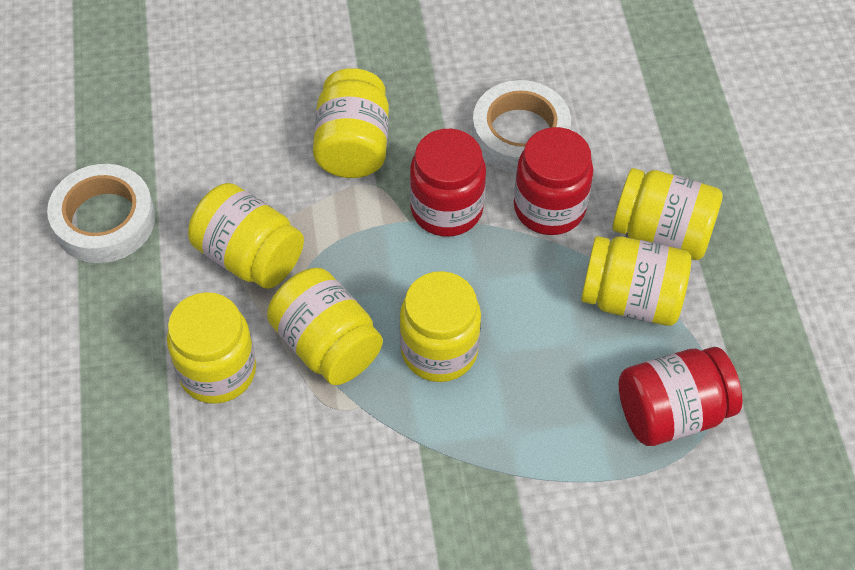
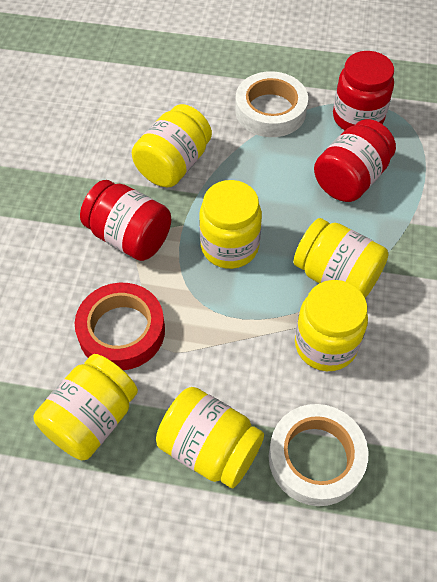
red tape: none = 0 -> [75,283,165,370] = 1
yellow jar: [167,292,256,404] [188,183,304,289] [267,268,383,385] [313,68,389,178] [400,271,481,382] [581,236,691,326] [612,168,723,260] = 7 -> [33,354,138,460] [132,104,212,187] [156,387,264,488] [199,180,262,269] [293,218,389,298] [295,280,368,371] = 6

